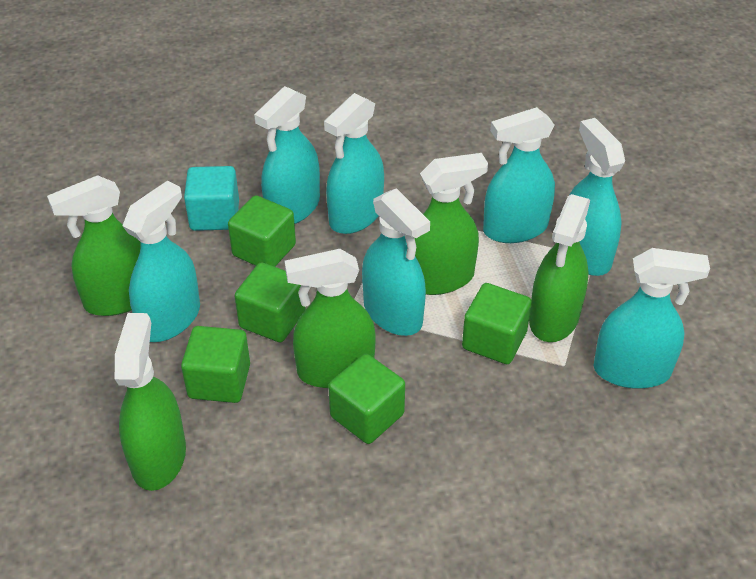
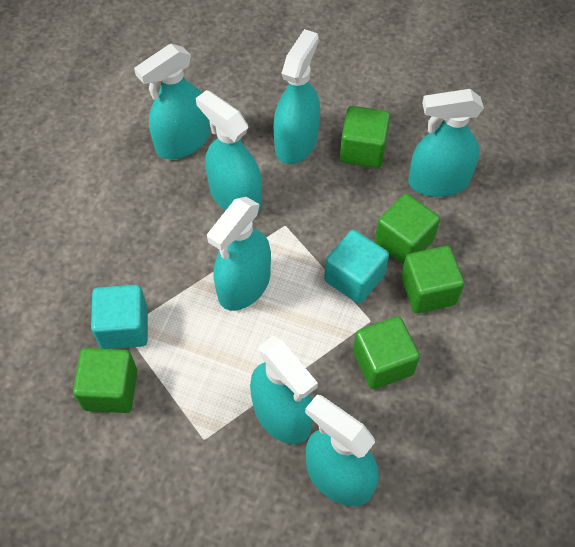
green spray bottle: [47,175,141,316] [115,313,186,491] [285,249,375,388] [415,153,488,295] [529,194,590,342] = 5 -> none = 0
turquoise cube: [184,166,239,231] = 1 -> [91,285,148,349] [324,230,389,304] = 2

